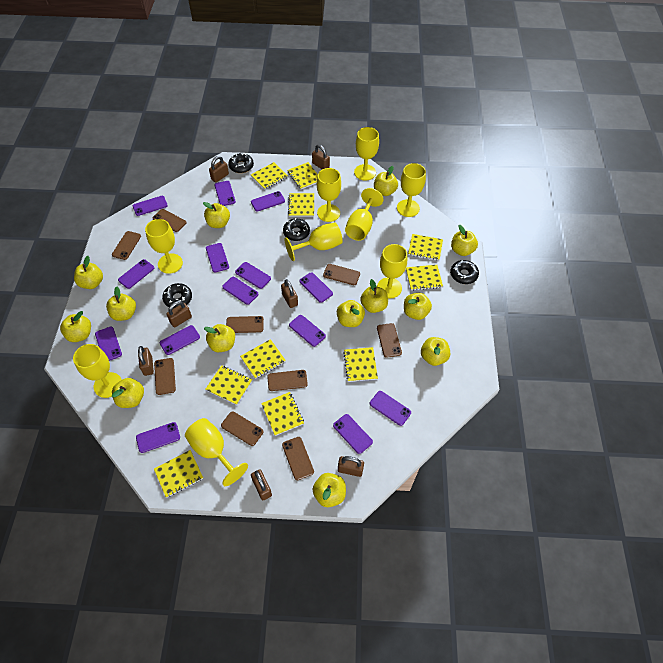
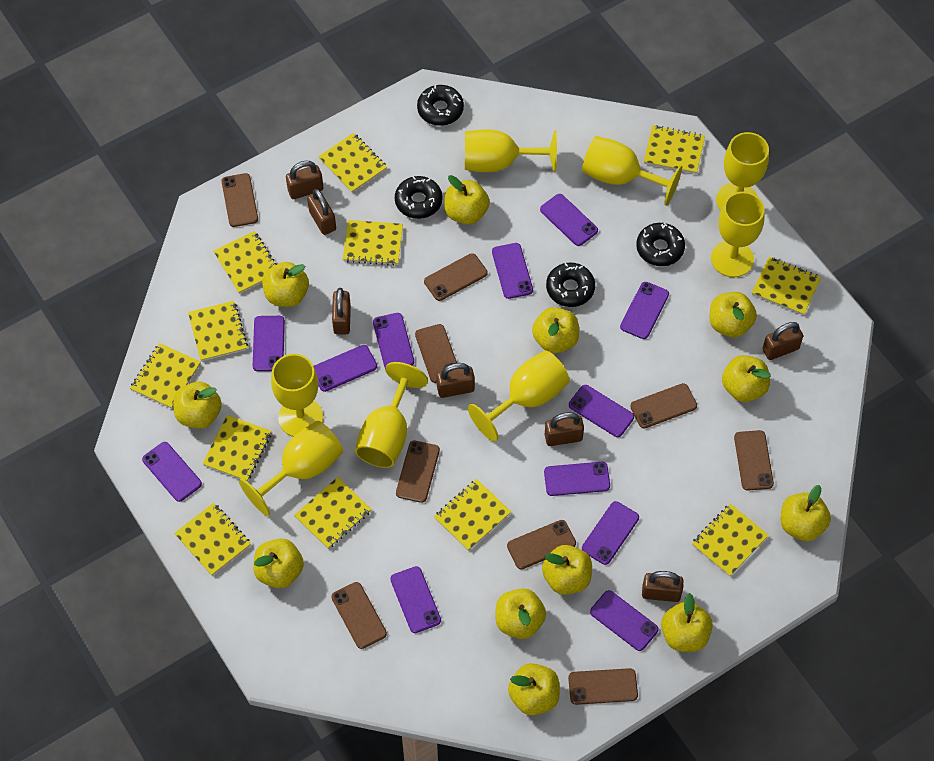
purple phone: [95,327,122,361] [118,259,154,289] [133,196,168,216] [136,422,180,453] [160,325,200,355] [206,243,229,272] [214,181,236,206] [222,277,258,305] [235,262,271,289] [251,191,285,212] [289,315,326,347] [299,272,333,303] [333,414,373,454] [370,391,411,426] = 14 -> [142,442,202,502] [253,316,285,371] [314,345,377,392] [373,313,414,368] [390,566,441,633] [492,243,533,299] [540,194,598,246] [544,462,610,496] [569,385,634,437] [582,501,639,565] [590,590,659,651] [620,282,669,339] = 12
yellow apple: [60,311,91,342] [74,256,103,289] [106,286,136,321] [112,378,144,408] [203,202,230,228] [204,324,235,352] [312,473,346,507] [337,300,365,327] [360,279,388,313] [374,166,398,196] [404,293,432,320] [421,337,450,366] [451,225,478,256] = 13 -> [173,382,222,429] [253,539,304,588] [262,262,309,307] [444,175,490,224] [495,588,546,639] [508,663,560,716] [532,307,579,353] [542,545,592,595] [661,593,713,652] [709,292,757,337] [722,355,771,402] [781,485,831,541] = 12
yellow goblet: [73,344,122,398] [145,219,183,274] [185,418,248,486] [285,223,343,261] [317,168,341,222] [345,188,384,241] [354,127,379,181] [377,244,407,298] [397,163,426,217] = 9 -> [239,420,343,516] [271,354,323,437] [355,362,428,468] [465,129,557,172] [468,351,569,442] [582,136,682,206] [711,192,765,277] [716,132,769,211] = 8
yellow notebook: [154,450,203,498] [205,365,252,405] [240,339,286,379] [251,162,288,190] [261,392,304,436] [287,162,318,189] [288,193,314,217] [343,347,378,382] [406,265,443,291] [408,234,443,261] = 10 -> [130,343,201,409] [174,503,251,576] [188,301,248,361] [202,415,272,482] [213,231,277,294] [294,477,372,549] [318,133,387,193] [343,220,403,266] [434,479,511,551] [644,125,705,174] [692,504,769,577] [752,257,821,315] = 12

